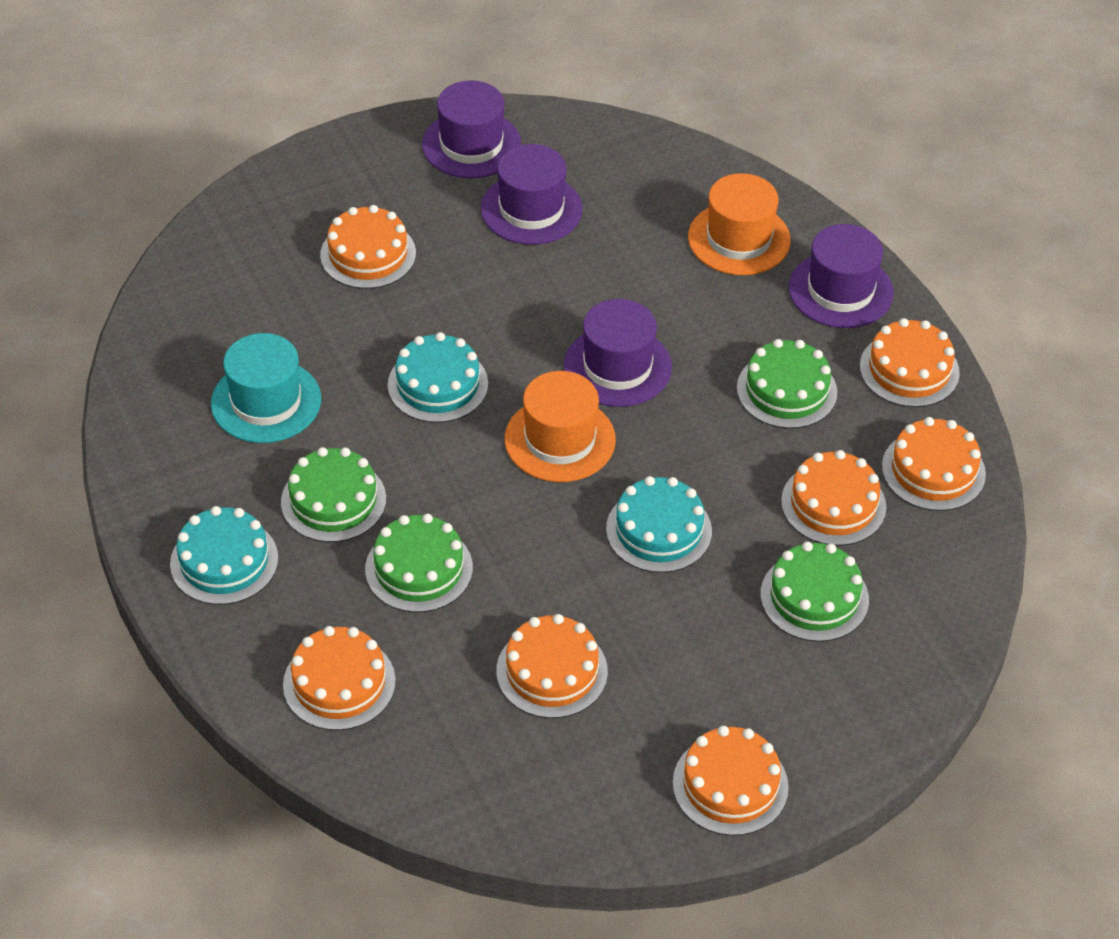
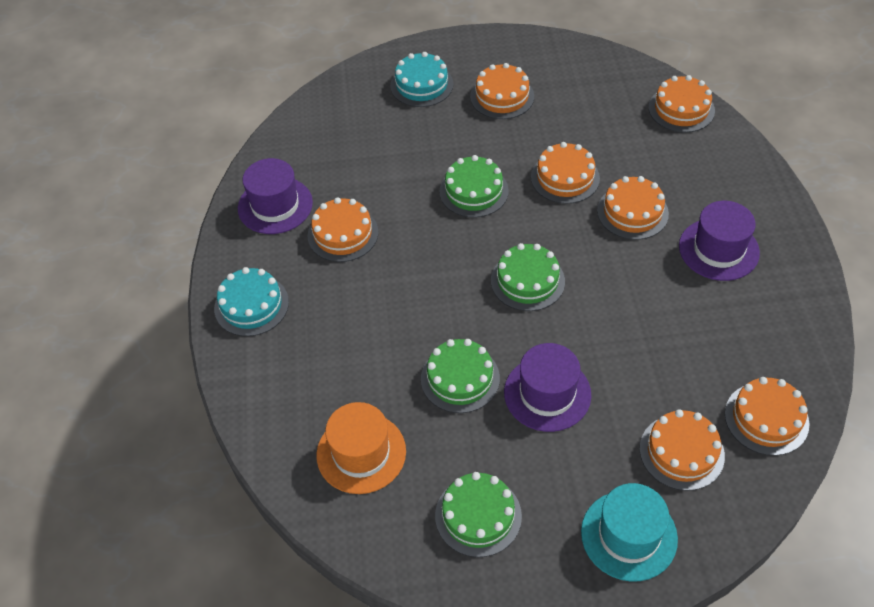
orange hat: [505,371,616,482] [688,173,791,275] = 2 -> [316,402,406,494] = 1
purple hat: [422,80,521,178] [481,144,582,245] [564,299,672,407] [789,224,894,328] = 4 -> [238,158,313,234] [504,343,591,432] [679,201,760,281] = 3
turquoise cake: [170,506,278,605] [388,332,488,423] [606,476,712,573] = 3 -> [214,267,289,336] [390,52,453,107] = 2

